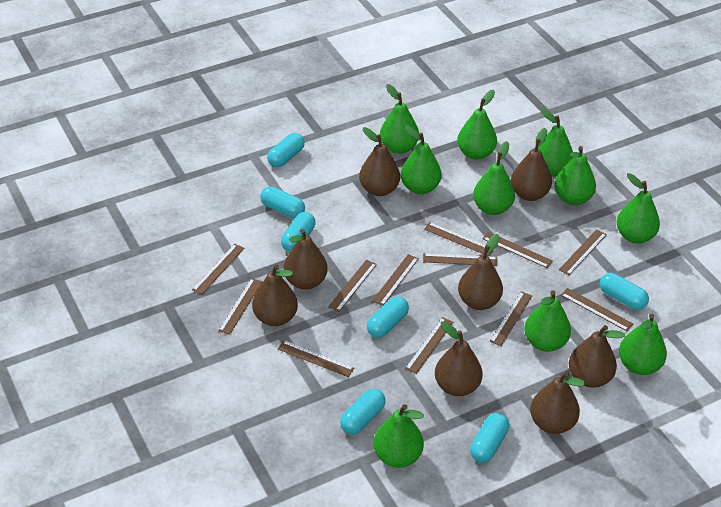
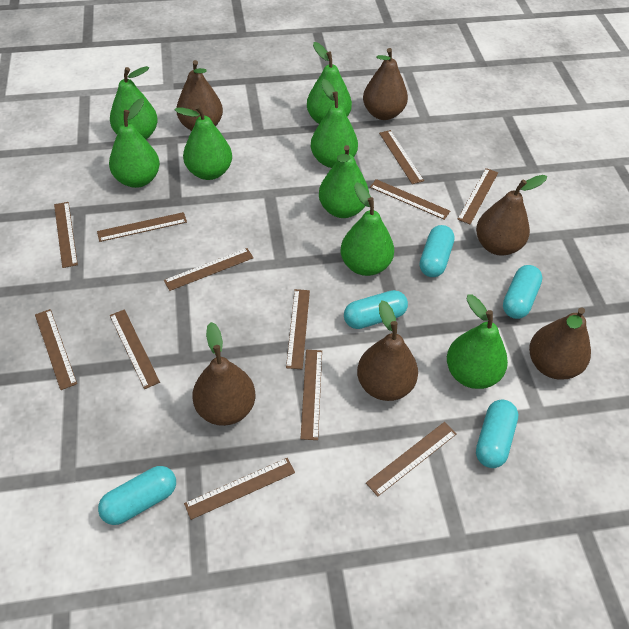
brown pear: [252,265,298,326] [283,229,328,290] [359,127,400,196] [435,321,483,396] [458,234,503,310] [511,128,552,201] [530,371,585,434] [569,325,625,387] = 8 -> [176,60,223,131] [192,322,255,426] [357,300,418,401] [363,48,408,120] [476,175,547,256] [529,307,591,380] = 6
green pear: [373,404,424,468] [380,84,419,154] [401,126,442,194] [457,90,497,160] [473,141,515,215] [524,290,571,352] [538,109,573,177] [554,146,596,205] [617,173,660,244] [619,314,667,375] = 10 -> [109,98,160,188] [110,66,158,139] [175,105,232,180] [307,42,352,124] [311,79,358,168] [319,145,369,218] [341,182,394,276] [447,294,508,389] = 8
turquoise capsule: [260,186,305,218] [267,133,305,167] [281,212,316,252] [340,389,386,434] [367,296,409,338] [470,413,509,463] [600,273,649,310] = 7 -> [98,466,176,525] [344,290,408,329] [420,225,455,277] [476,400,518,468] [503,265,543,319] = 5

